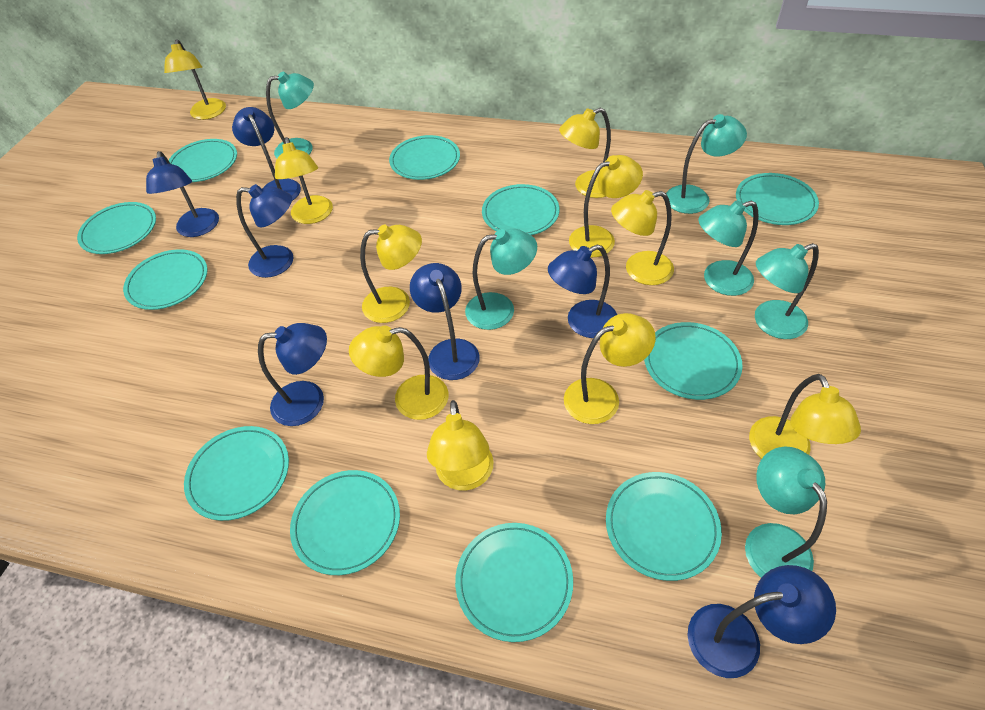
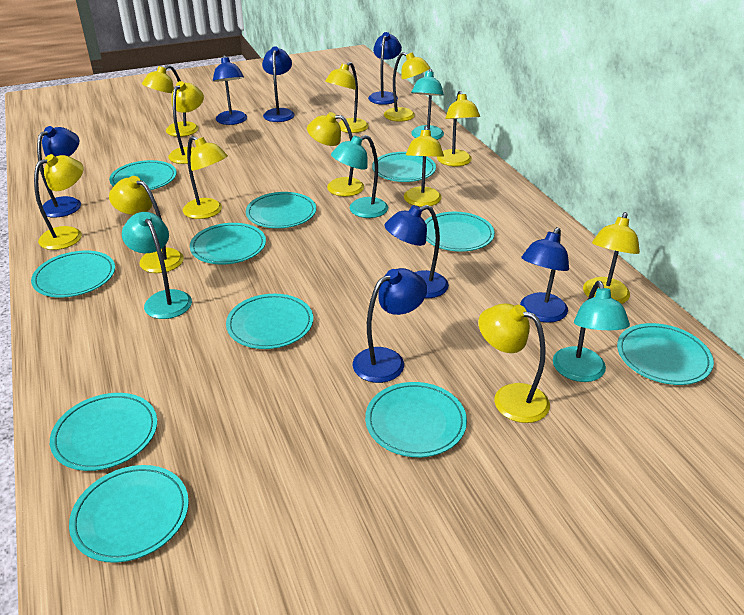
turquoise lamp: [266,71,314,158] [465,228,537,330] [666,114,747,214] [699,200,759,296] [745,446,827,578] [755,243,819,339] = 6 -> [122,212,192,319] [331,135,388,218] [411,69,444,140] [553,281,630,382] = 4
yellow lamp: [164,39,226,120] [275,137,333,224] [349,326,448,420] [360,225,422,323] [427,400,494,491] [559,108,611,198] [564,313,656,424] [569,155,643,257] [611,190,674,285] [749,374,861,459] = 10 -> [34,154,84,250] [109,176,184,273] [142,65,199,137] [168,81,204,164] [183,136,228,219] [307,112,364,197] [325,62,369,133] [384,52,430,122] [404,126,444,207] [437,91,480,166] [478,303,550,423] [583,212,640,304] = 12

